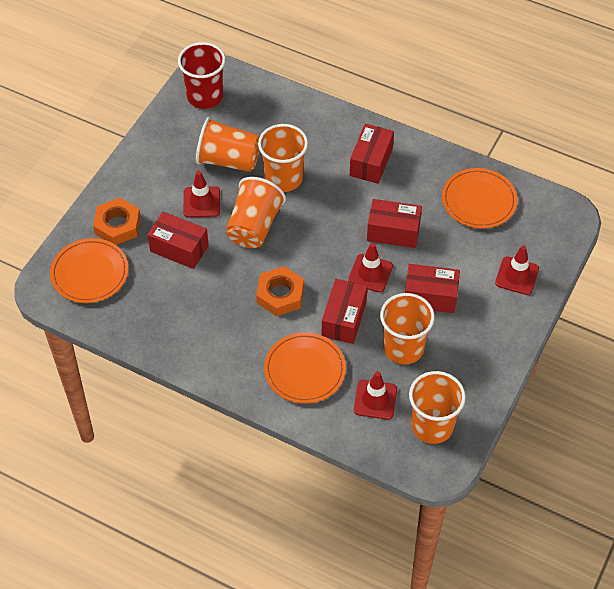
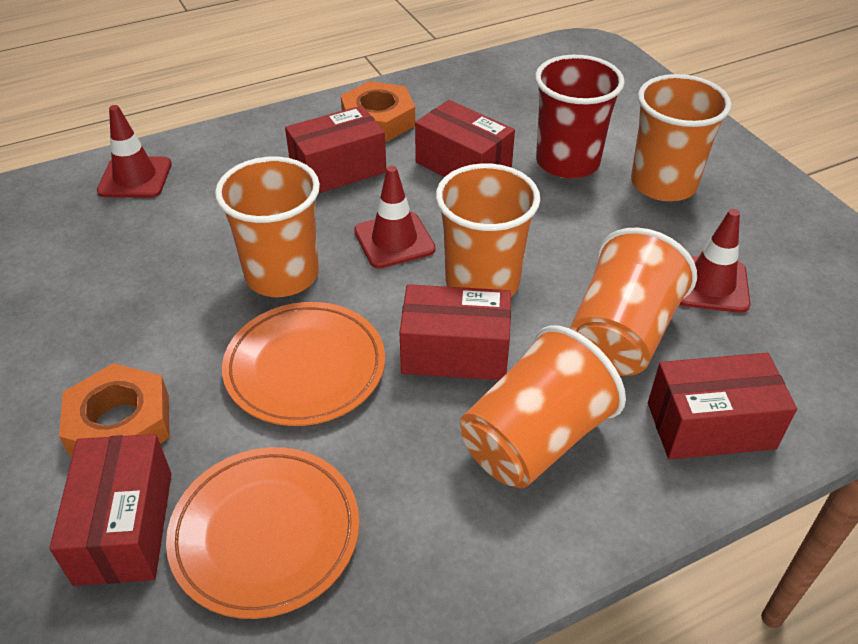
orange plate: [50,238,128,303] [264,332,346,404] [442,168,517,229] = 3 -> [166,447,360,619] [222,302,385,426] = 2
red traffic cone: [183,171,220,217] [348,243,393,292] [354,371,397,420] [495,245,539,295] = 4 -> [97,105,172,198] [354,166,436,268] [680,209,750,313] = 3

